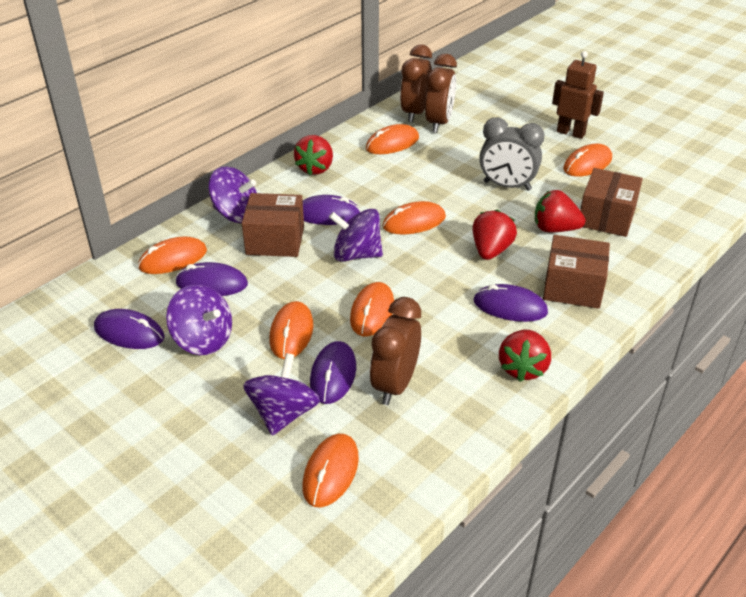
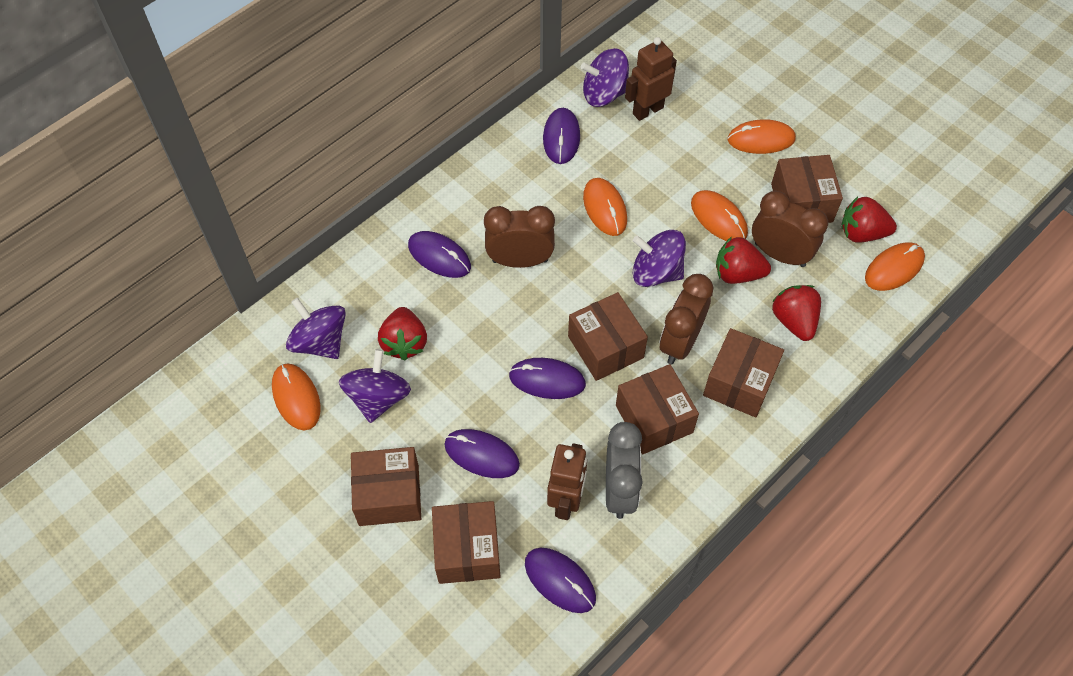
brown box: [242,193,304,257] [543,235,610,309] [580,168,643,237] = 3 -> [351,447,421,526] [432,501,501,584] [568,292,648,381] [616,364,699,454] [703,328,784,417] [771,155,843,223] = 6
brown robot: [552,51,604,139] = 1 -> [547,443,587,520] [625,37,677,121] = 2
orange mouse: [138,236,207,274] [269,301,314,359] [302,434,359,508] [350,282,394,336] [366,124,419,154] [382,201,446,234] [563,144,612,177] = 7 -> [272,363,321,430] [583,178,627,236] [691,190,748,241] [727,119,796,154] [865,242,925,291] = 5

